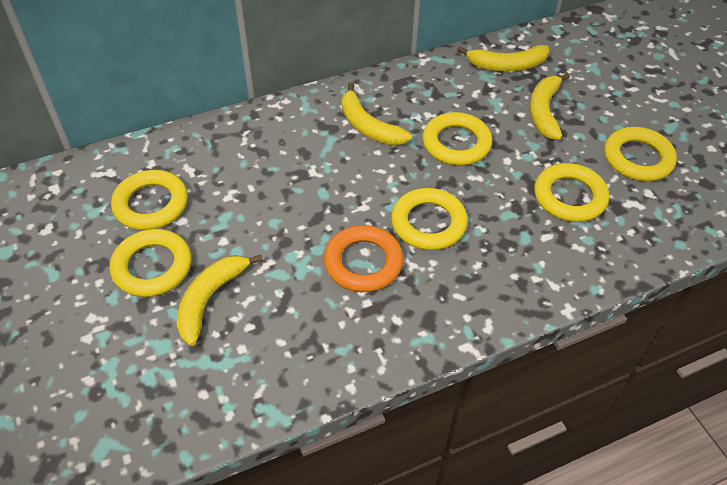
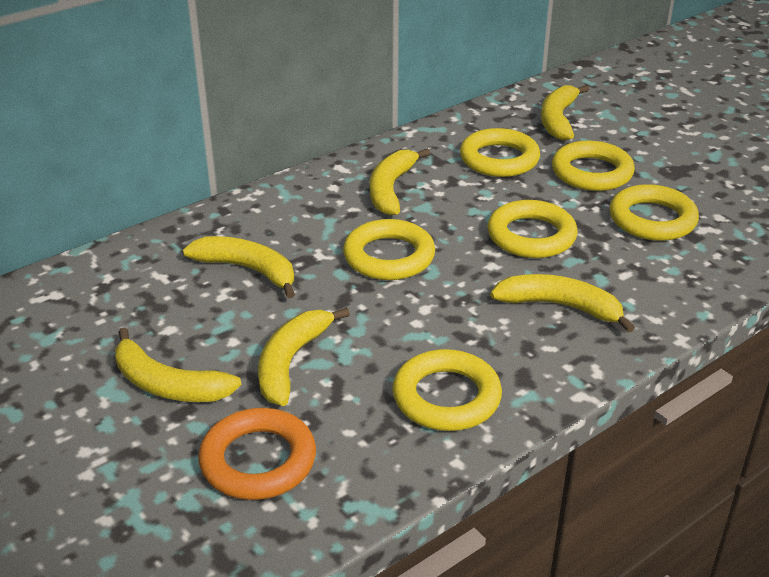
yellow banana: [177,255,263,346] [342,83,412,145] [457,45,549,71] [530,73,570,140] = 4 -> [115,328,242,402] [183,236,295,298] [258,307,350,406] [370,148,430,216] [490,274,635,333] [541,85,589,140] = 6

